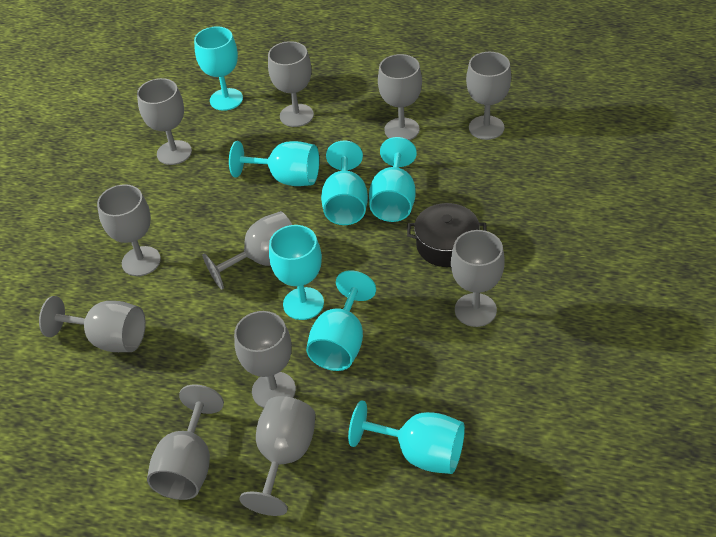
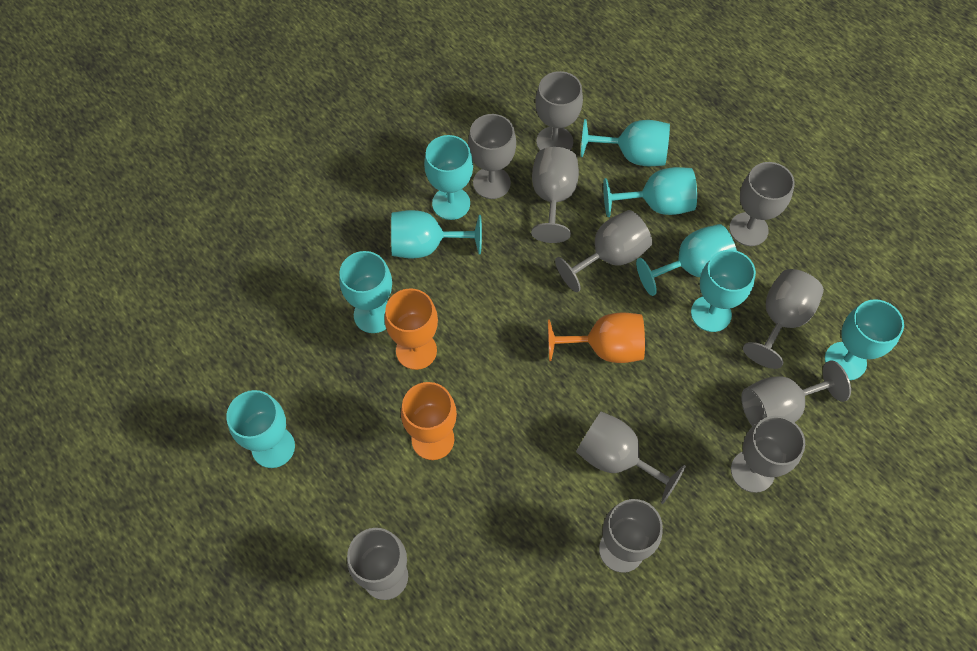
black pot: [407,203,487,267] = 1 -> none = 0
orange goblet: none = 0 -> [384,288,438,370] [401,382,457,460] [548,313,645,363] = 3
turquoise goblet: [194,26,243,111] [229,141,319,186] [269,225,324,320] [306,270,376,371] [321,141,368,225] [348,400,465,474] [369,137,417,222] = 7 -> [226,390,295,468] [339,251,392,333] [391,210,482,258] [424,135,473,220] [581,119,670,166] [603,167,697,217] [636,224,737,296] [691,250,756,332] [825,299,904,380] = 9

